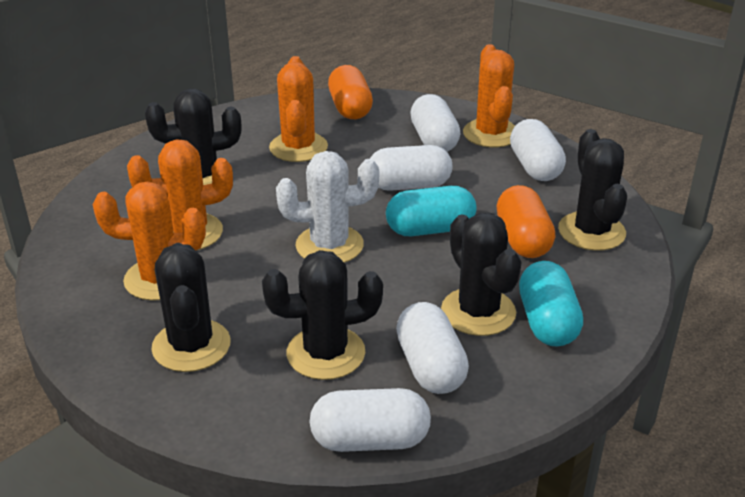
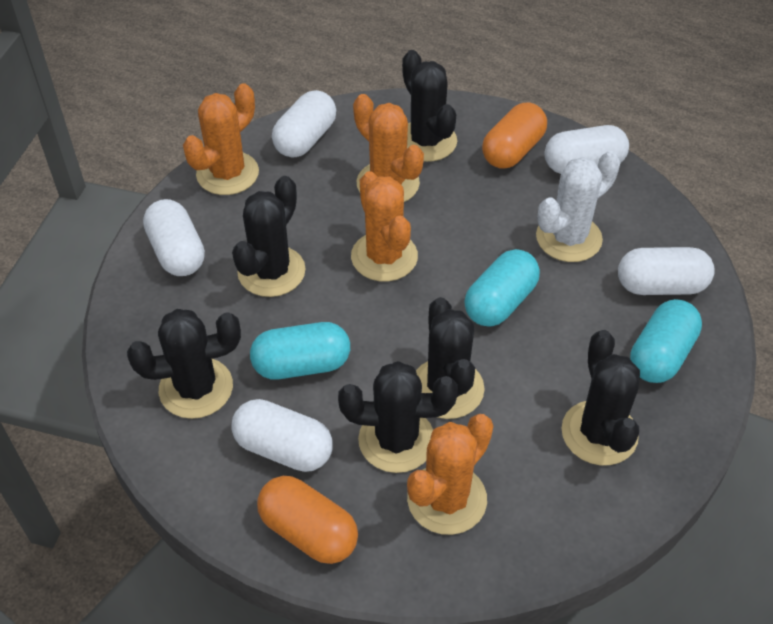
black cactus: [145,88,241,185] [151,243,231,372] [262,250,383,380] [441,213,522,336] [558,129,627,251] = 5 -> [127,309,241,419] [232,176,306,297] [338,361,458,473] [402,50,457,162] [416,297,484,419] [561,330,640,465] = 6
turquoise capsule: [386,186,477,236] [519,261,583,346] = 2 -> [250,322,350,379] [464,249,540,327] [630,299,702,383] = 3

